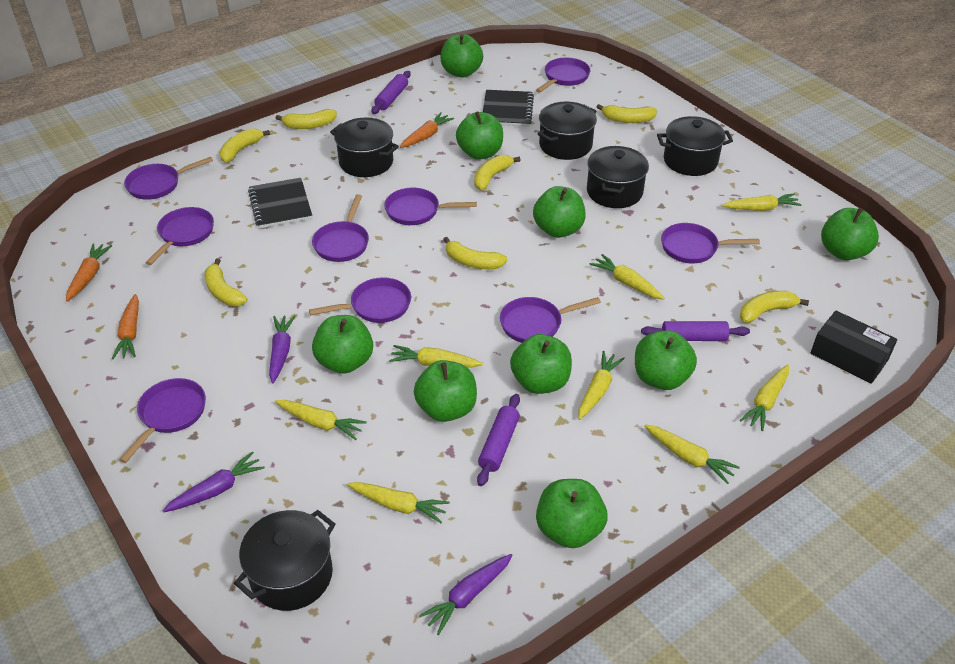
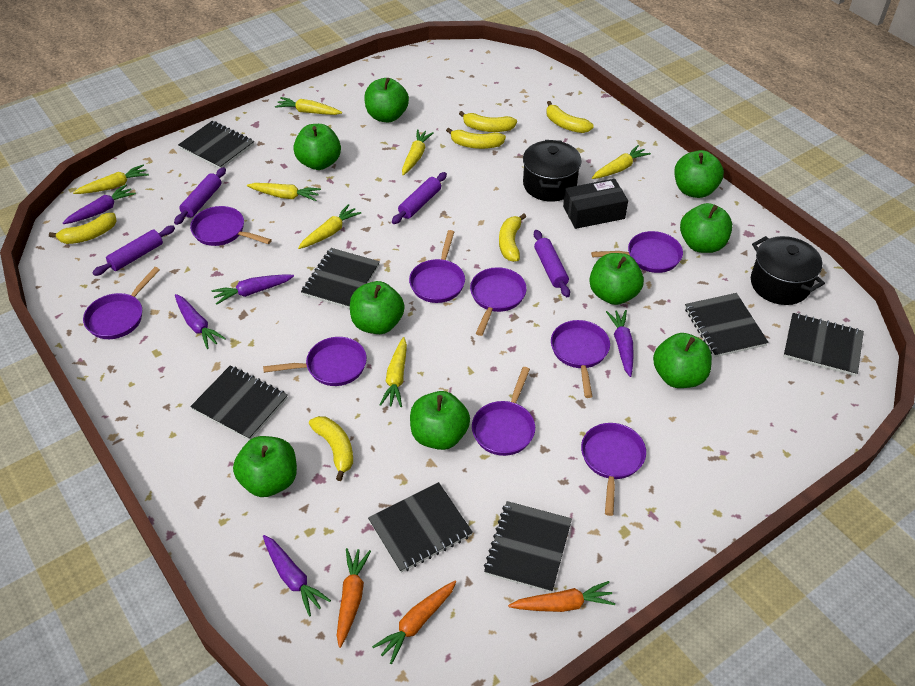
black notebook: [248,178,312,229] [483,90,534,127] = 2 -> [178,121,254,169] [190,366,288,440] [301,248,380,309] [368,482,473,572] [484,501,572,593] [685,293,769,357] [783,313,864,376] = 7
black pot: [234,510,336,611] [330,118,399,177] [538,101,597,160] [587,146,649,208] [657,116,733,176] = 5 -> [523,140,582,202] [751,236,825,305] = 2
purple carrot: [162,451,265,513] [269,315,296,383] [419,554,513,635] = 3 -> [63,185,136,224] [175,294,226,349] [212,274,294,305] [263,535,331,617] [606,310,633,377] = 5
purple rolling pin: [372,71,411,114] [477,394,520,486] [641,321,750,341] = 3 -> [92,225,175,276] [174,167,226,225] [392,172,447,224] [534,230,570,297] = 4
yellow banana: [205,259,248,306] [219,128,270,163] [276,109,337,129] [443,237,508,269] [474,155,521,191] [597,104,657,123] [740,291,809,323] = 7 -> [49,213,117,244] [309,416,353,481] [446,128,506,149] [459,111,517,132] [499,214,526,262] [546,101,594,133] = 6
yellow carrot: [275,400,367,440] [347,482,450,523] [389,345,483,368] [578,351,625,420] [589,254,665,300] [644,425,740,484] [722,193,802,211] [740,365,789,431] = 8 -> [73,165,149,194] [247,183,321,201] [275,97,342,115] [298,204,362,249] [380,337,407,407] [402,129,434,175] [592,145,651,179] = 7

